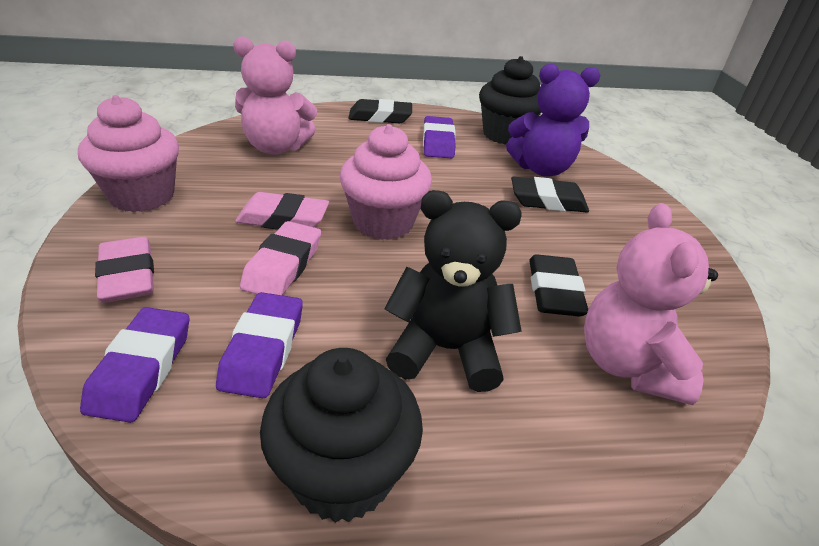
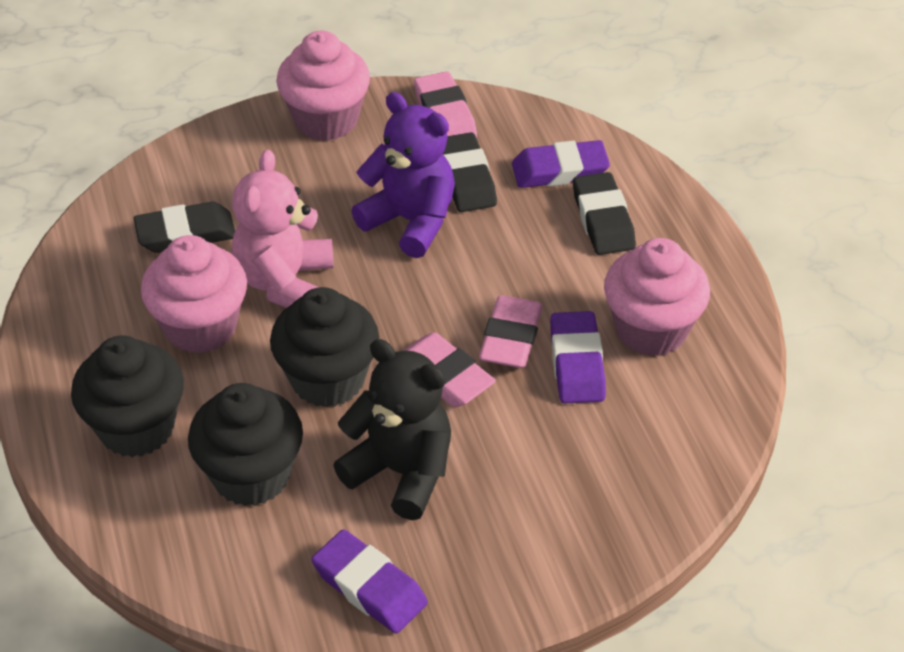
black cupcake: [260,348,423,523] [479,56,541,145] = 2 -> [71,335,184,457] [188,383,303,506] [270,287,379,408] = 3
pink cupcake: [78,95,179,212] [340,124,432,240] = 2 -> [141,235,247,354] [276,31,370,141] [604,238,710,356] = 3
pink teddy bear: [233,36,317,155] [584,203,718,405] = 2 -> [232,150,334,308] = 1

